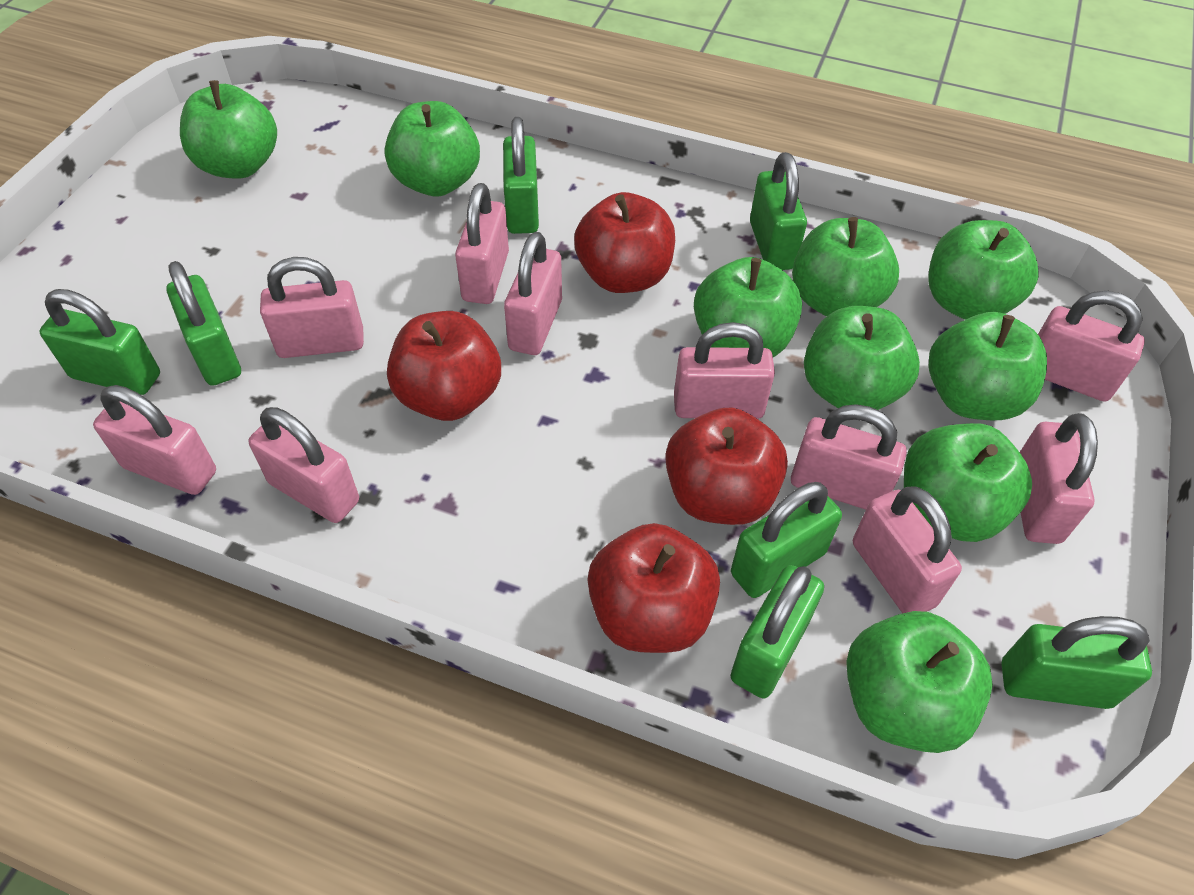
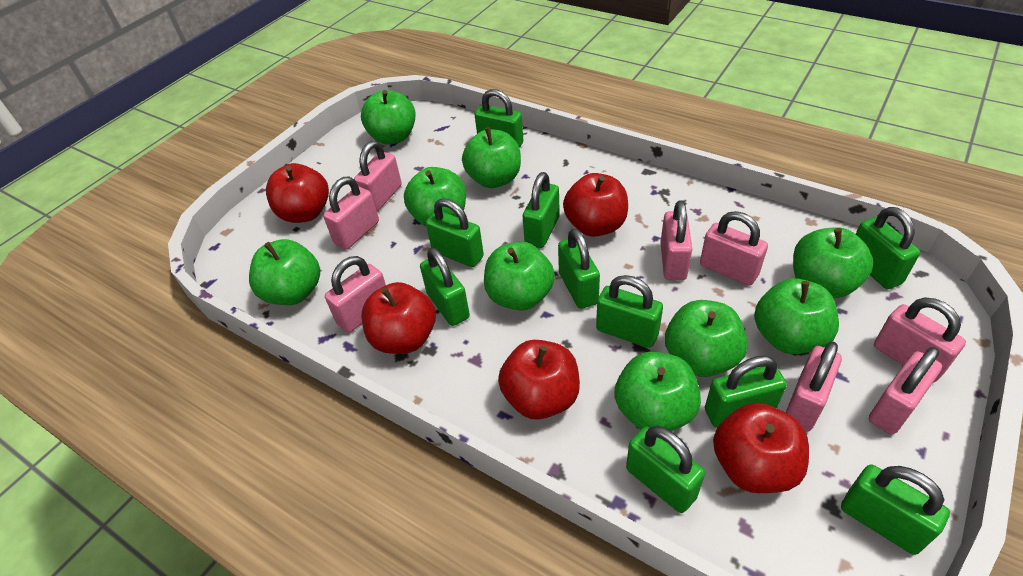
green padlock: [39,289,160,395] [166,261,241,386] [503,117,539,234] [731,482,842,598] [731,565,824,699] [750,152,807,270] [1001,616,1152,709] = 7 -> [420,248,470,326] [426,198,484,267] [475,89,523,148] [523,172,560,248] [558,228,600,309] [596,275,663,348] [626,426,705,513] [705,355,787,428] [841,464,950,555] [856,207,920,289] = 10
pink padlock: [93,385,216,495] [248,407,359,523] [260,257,364,358] [455,183,509,304] [504,232,562,355] [674,322,775,419] [791,404,907,510] [853,486,962,613] [1020,413,1098,544] [1038,291,1145,402] = 10 -> [323,177,379,249] [325,256,386,333] [354,141,402,211] [660,201,692,280] [700,211,768,286] [785,341,842,432] [869,347,942,435] [874,298,966,383] = 8
red apple: [387,311,501,421] [574,192,675,293] [587,523,720,653] [665,407,788,525] = 4 -> [266,163,329,223] [362,282,436,354] [498,340,580,420] [563,173,628,237] [713,403,809,493] = 5

